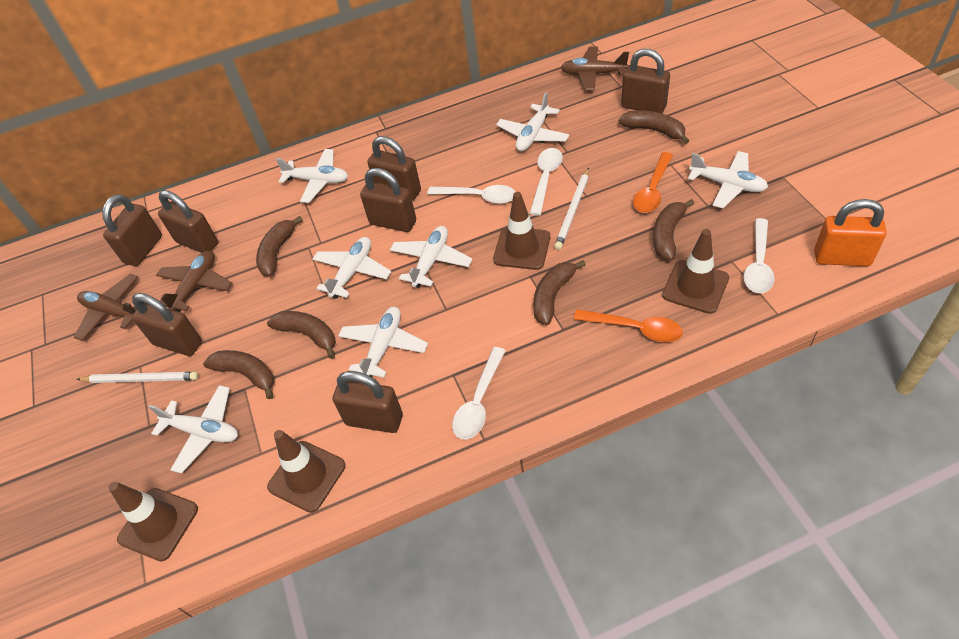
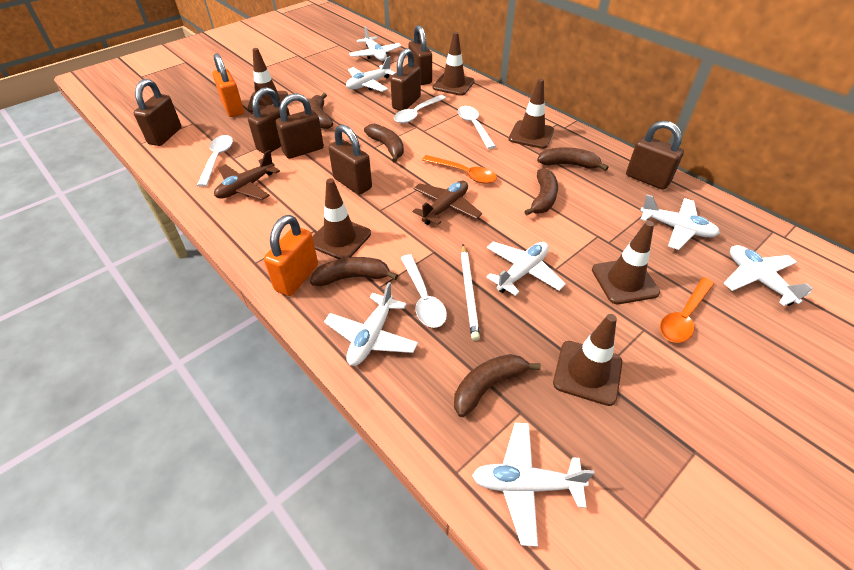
brown plane: [74,274,138,341] [156,251,232,312] [561,46,629,91] = 3 -> [214,150,280,200] [412,181,482,225] = 2
brown traffic cone: [109,482,198,561] [267,430,346,513] [493,192,550,270] [662,229,729,314] = 4 -> [247,48,288,112] [312,178,371,259] [432,32,474,96] [508,79,554,149] [553,314,622,406] [592,221,660,304] = 6
orange padlock: [814,199,887,266] = 1 -> [213,53,244,117] [264,215,318,296] = 2
white pencil: [77,372,199,383] [554,168,589,250] = 2 -> [461,245,480,341] = 1

